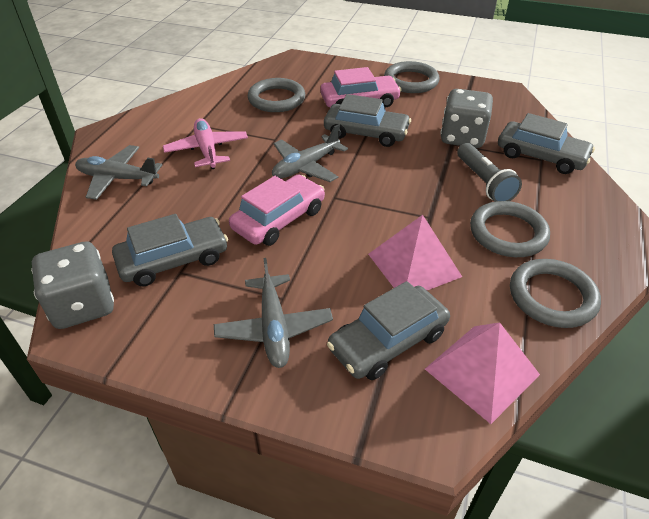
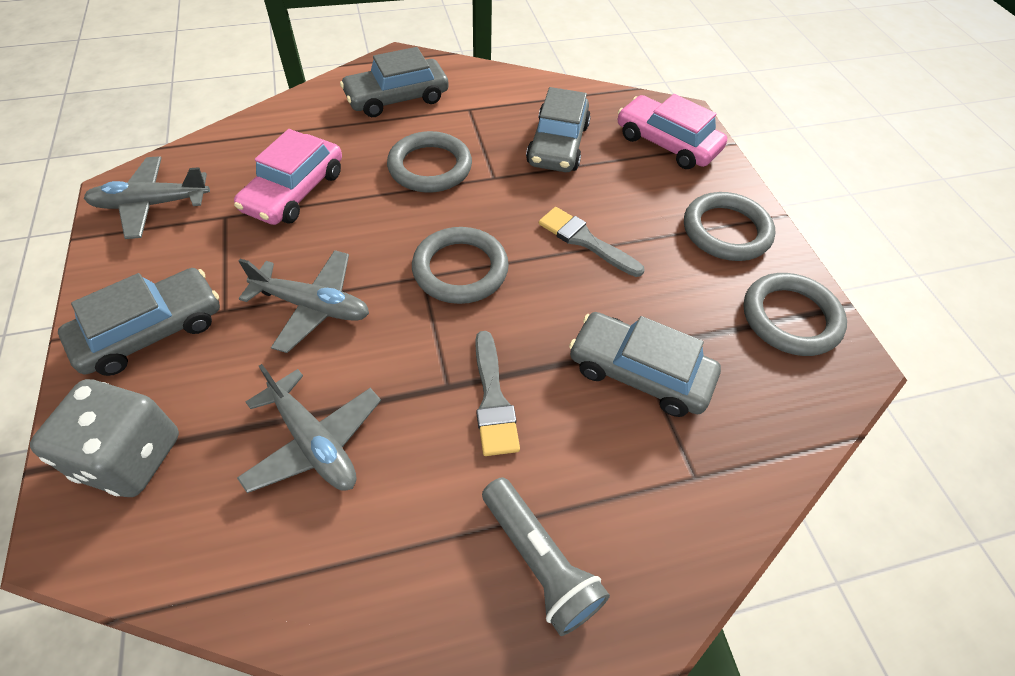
grey brush: none = 0 -> [475,331,520,456] [539,207,645,277] = 2
grey dice: [31,241,114,329] [440,89,493,148] = 2 -> [30,379,179,497] = 1
pink plane: [163,118,248,169] = 1 -> none = 0
pink pyramid: [368,215,462,290] [425,322,540,424] = 2 -> none = 0

